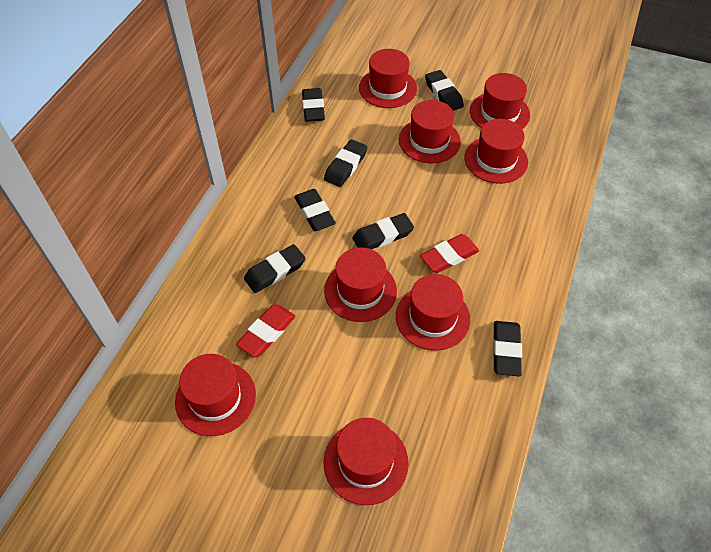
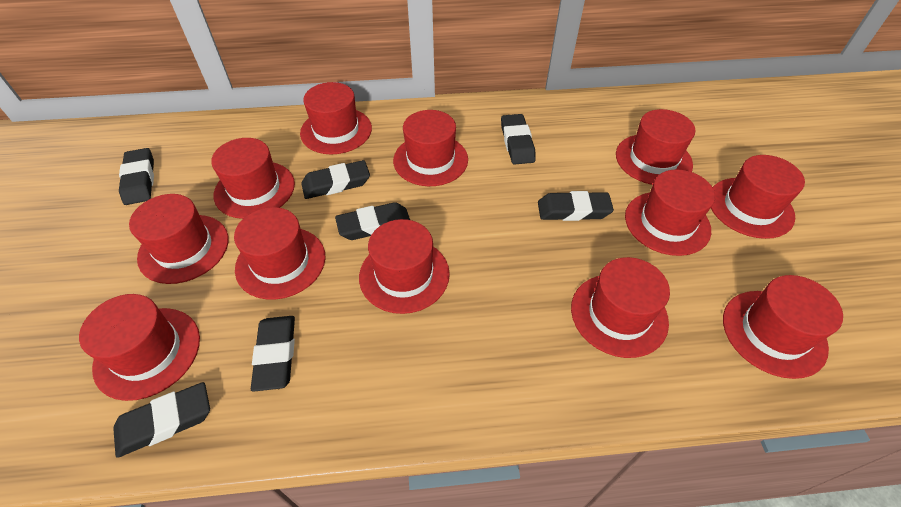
red eraser: [236,304,296,357] [420,234,479,273] = 2 -> none = 0
red hat: [175,354,256,436] [324,247,397,322] [324,418,409,505] [359,49,417,108] [396,274,470,351] [399,100,461,163] [464,119,528,184] [470,73,530,129] = 8 -> [79,294,200,401] [129,194,228,284] [211,138,295,219] [234,207,326,300] [300,82,372,154] [359,219,450,314] [393,110,468,186] [571,257,670,358] [616,109,695,185] [625,169,715,256] [711,155,805,239] [723,275,843,379] = 12

